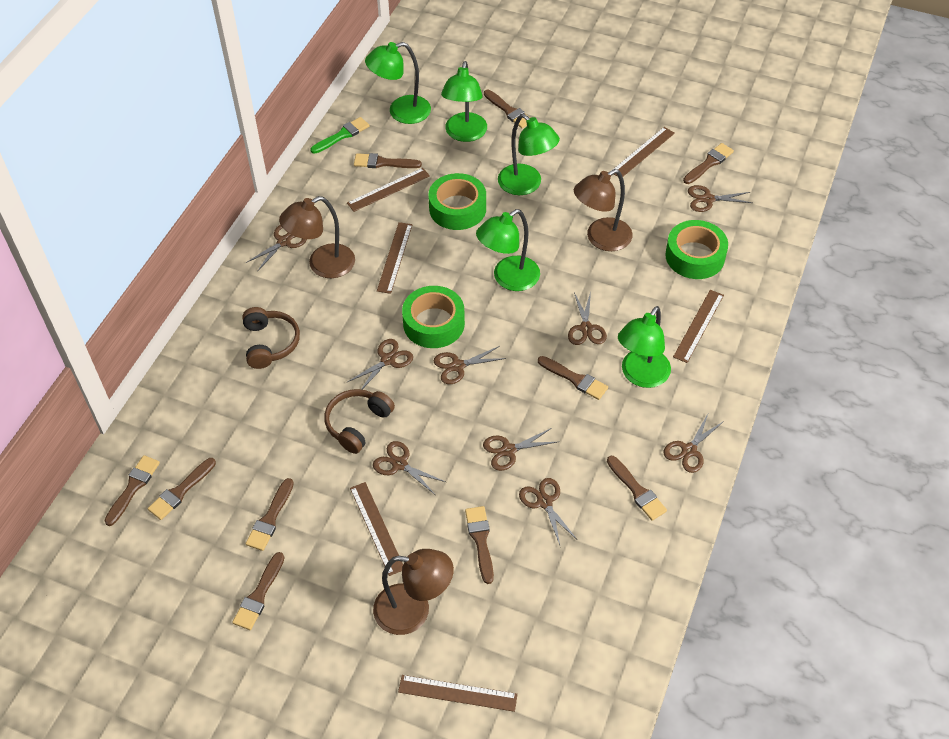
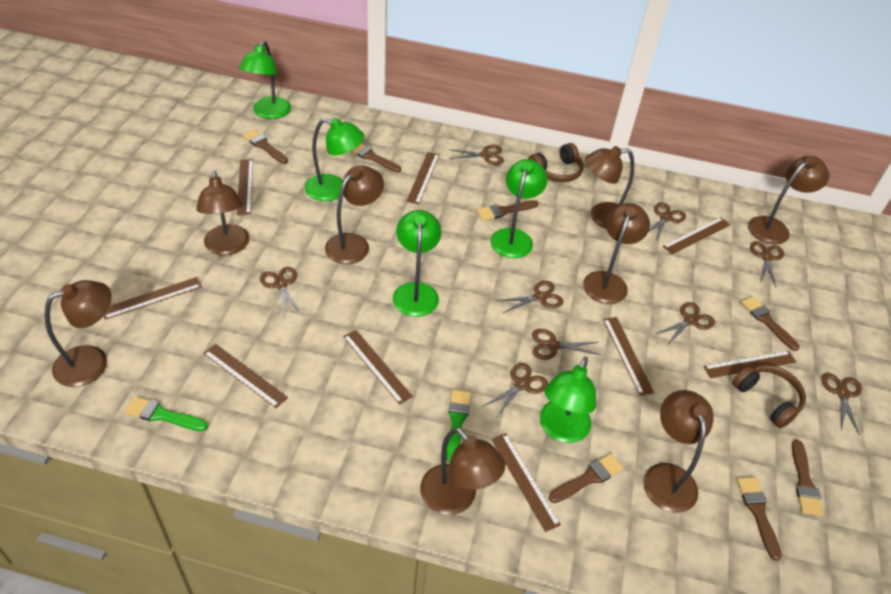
brown brush: [104,455,160,526] [148,458,216,520] [232,552,285,630] [245,478,294,551] [354,153,422,168] [465,506,494,584] [484,90,530,128] [538,356,608,400] [607,456,667,521] [683,143,734,184] = 10 -> [243,129,288,164] [350,144,401,173] [477,200,539,221] [549,454,624,503] [737,477,782,561] [741,296,799,351] [792,440,823,516] = 7
brown lamp: [279,196,355,278] [373,549,454,635] [574,169,633,251] = 3 -> [45,280,112,387] [196,170,249,256] [325,165,384,264] [420,427,505,515] [583,203,650,304] [585,146,634,229] [643,390,714,513] [748,156,829,245] = 8
brown ruler: [347,168,430,212] [350,482,403,576] [377,222,412,294] [398,675,518,712] [611,127,675,177] [673,290,724,363] = 6 -> [103,277,202,320] [203,344,288,408] [237,160,253,215] [343,330,413,405] [406,152,439,204] [491,433,561,532] [603,317,654,396] [663,217,730,255] [703,350,796,378] = 9
green brush: [310,117,370,154] = 1 -> [124,396,208,431] [446,390,471,462] = 2
green tape: [402,286,465,348] [428,173,486,230] [665,220,728,279] = 3 -> none = 0

